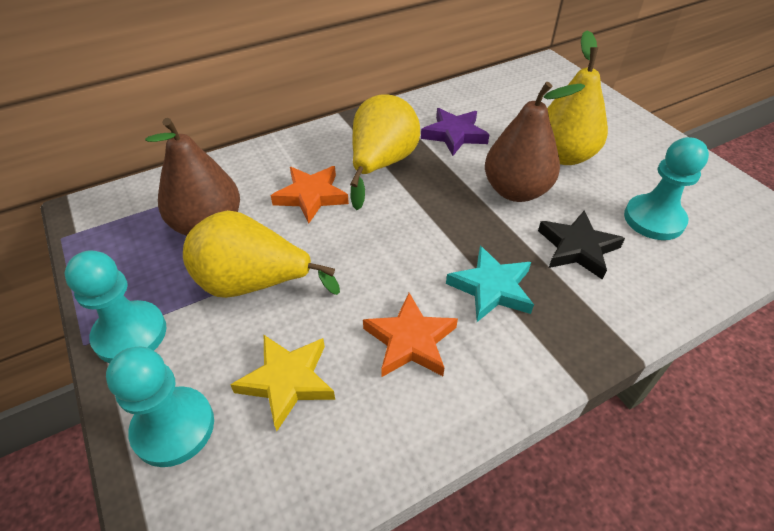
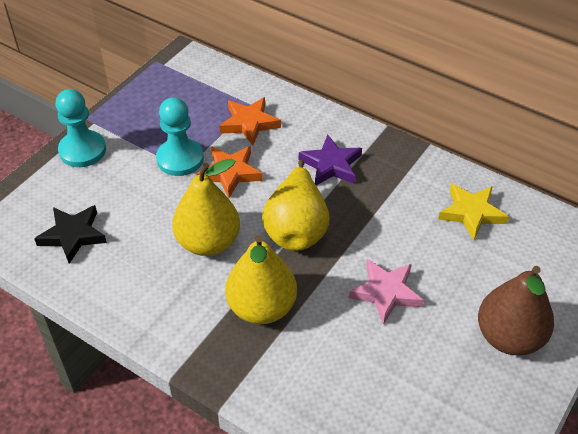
brown pear: [145,118,240,236] [485,82,585,202] = 2 -> [478,266,554,355] = 1
pink star: none = 0 -> [349,259,424,325] = 1
turquoise pawn: [65,250,166,363] [106,347,214,467] [624,137,709,240] = 3 -> [56,89,106,167] [156,97,204,176] = 2
turquoise star: [446,246,534,322] = 1 -> none = 0

